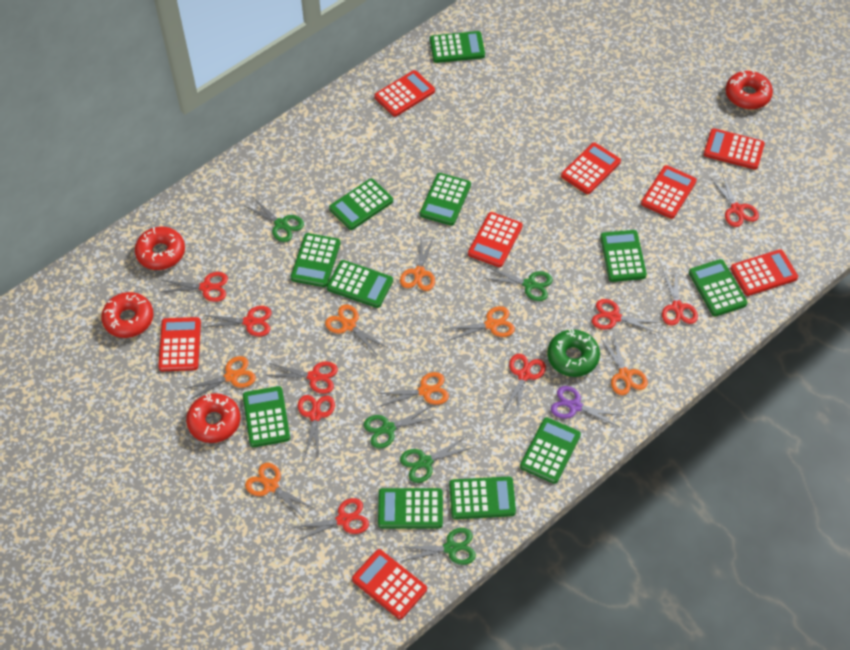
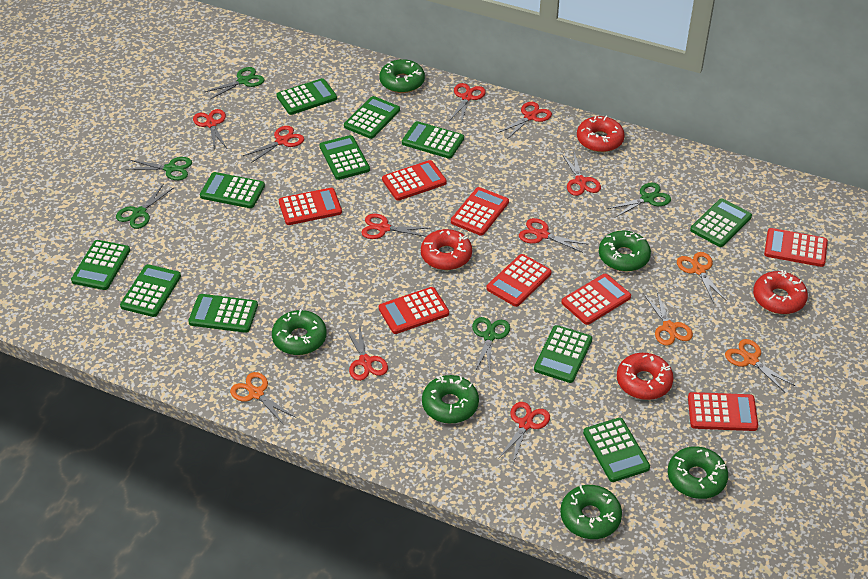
green donut: [547,329,600,377] = 1 -> [272,309,327,355] [380,59,425,93] [422,375,479,424] [560,485,622,539] [599,231,651,272] [668,446,728,499] = 6
orange scissors: [184,356,256,400] [245,463,313,517] [325,305,388,356] [376,372,449,406] [400,237,435,291] [444,306,515,341] [601,335,648,395] = 7 -> [230,372,296,426] [644,291,693,346] [677,252,727,303] [725,339,795,393] = 4
purple scissors: [551,386,622,427] = 1 -> none = 0

